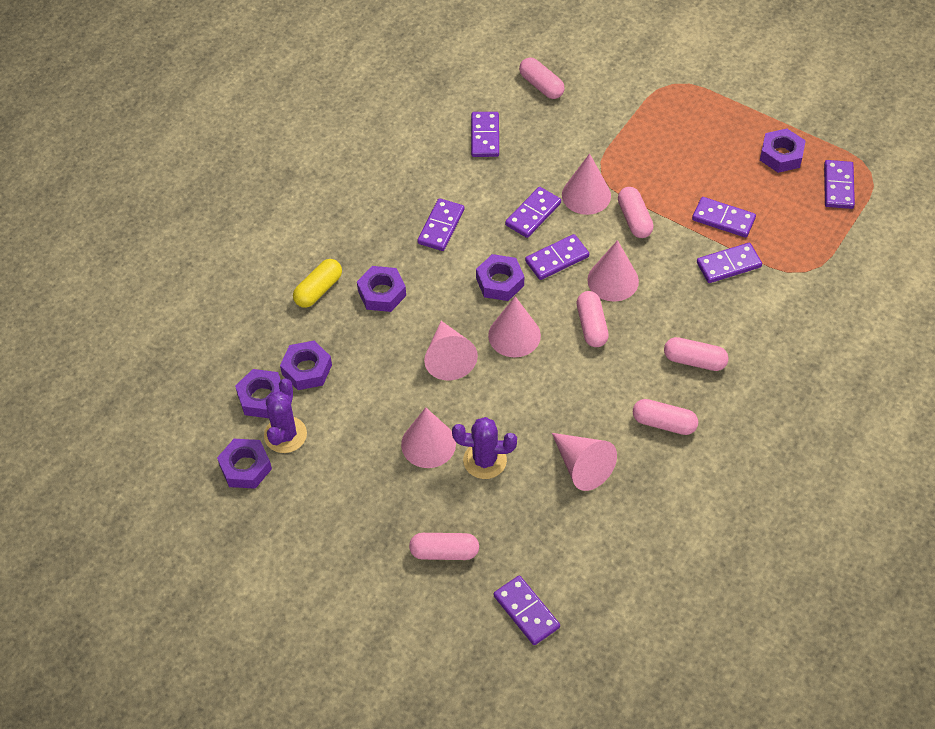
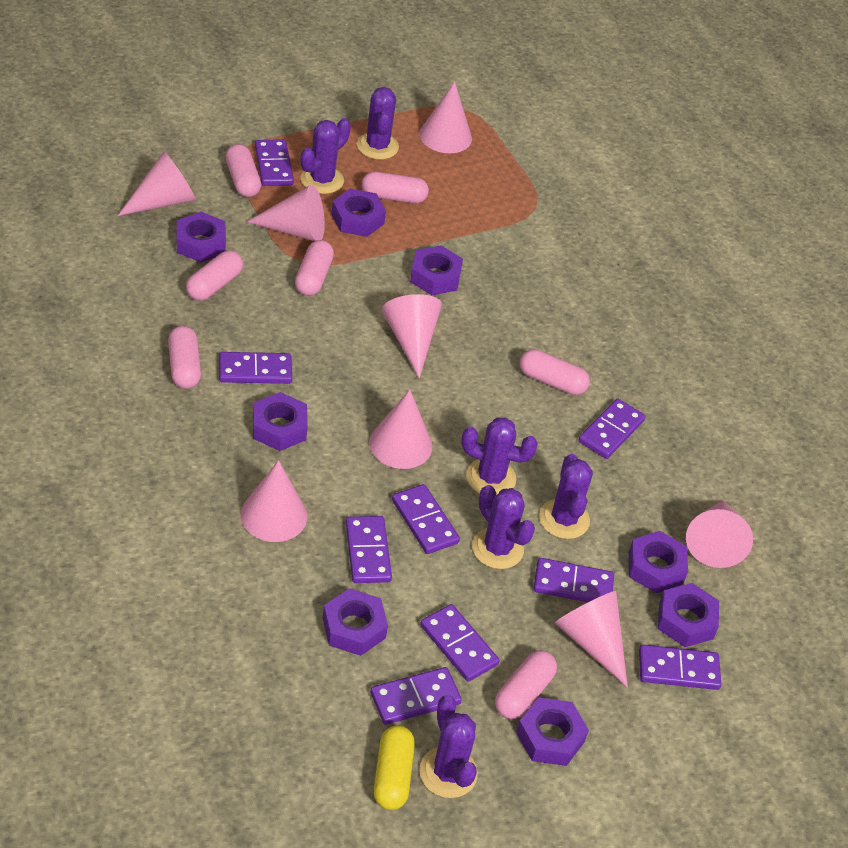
pink capsule: [409,533,479,560] [519,58,564,99] [577,291,609,347] [618,187,654,238] [633,399,698,435] [664,337,729,371] = 6 -> [168,326,201,389] [186,250,243,301] [225,144,261,197] [295,240,334,296] [362,172,429,203] [495,650,557,719] [520,349,590,395] = 7
pink cone: [401,407,456,468] [424,321,478,380] [488,296,541,357] [552,433,617,491] [562,153,611,215] [587,240,639,302] = 6 -> [118,152,196,216] [241,460,307,542] [247,185,325,241] [369,389,432,469] [382,294,442,379] [419,81,472,153] [555,591,628,687] [686,500,753,568] = 8
purple cactus: [264,378,307,453] [452,417,517,479] = 2 -> [300,118,351,194] [357,87,399,160] [419,695,478,798] [461,417,538,495] [472,485,535,569] [539,454,593,539] = 6
purple domino: [417,198,465,251] [471,112,499,157] [494,575,560,645] [505,187,561,238] [525,234,589,280] [692,197,756,238] [697,243,762,283] [824,160,855,209] = 8 -> [219,352,292,384] [255,139,294,186] [346,516,392,583] [370,667,462,725] [392,484,460,554] [420,604,499,682] [533,558,614,602] [578,399,646,459] [639,645,721,690] = 9
purple nut: [217,439,272,489] [235,369,281,418] [280,340,332,390] [357,266,406,312] [476,254,524,301] [760,129,806,173] = 6 -> [177,212,226,263] [253,392,308,451] [323,588,388,656] [331,189,386,237] [410,245,463,295] [516,697,589,766] [629,531,688,593] [658,583,719,647] = 8

